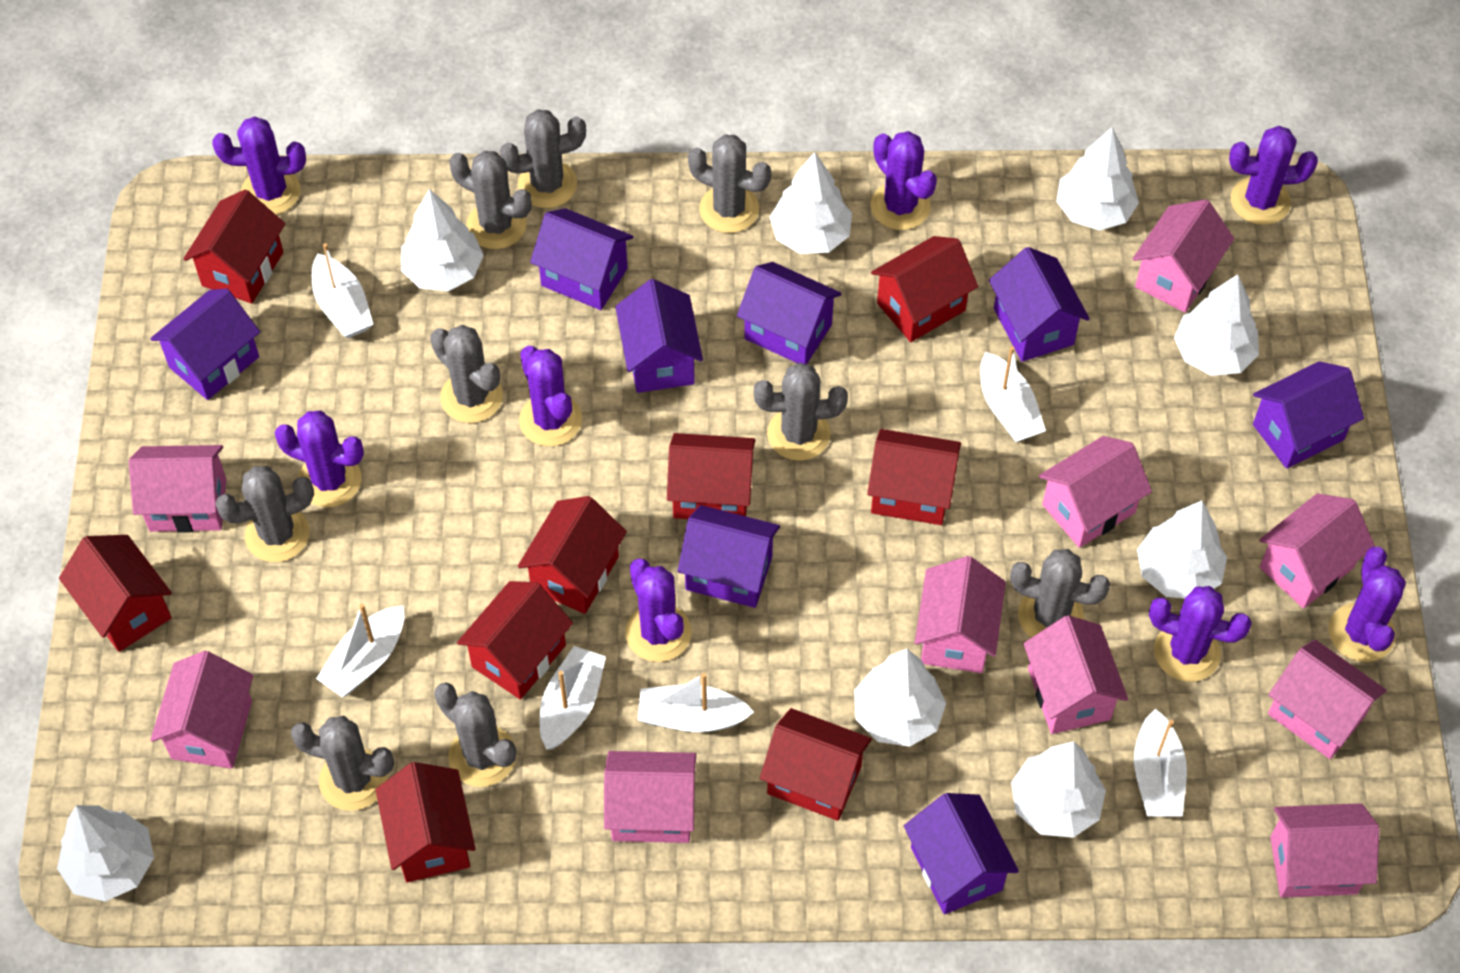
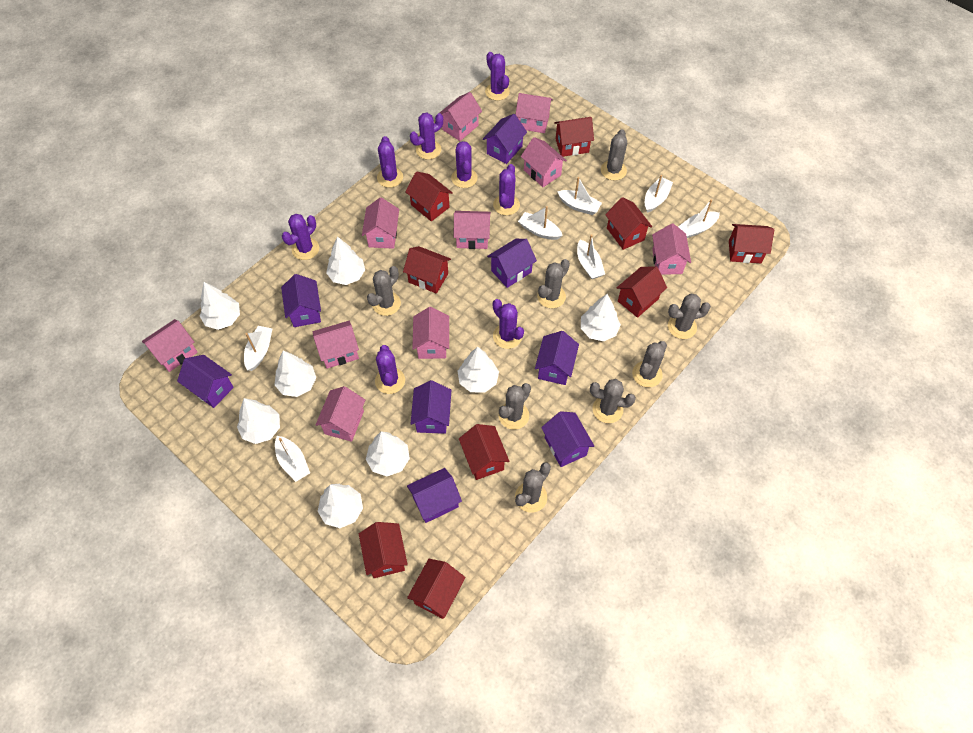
grey cactus: [215,466,314,562] [291,716,394,811] [430,325,503,423] [434,682,516,787] [449,151,532,249] [500,109,586,208] [688,135,771,233] [754,363,848,461] [1010,549,1110,638] = 9 -> [367,266,401,316] [499,383,531,430] [515,462,551,513] [537,259,570,308] [590,379,636,423] [601,129,627,180] [632,341,667,387] [668,294,711,339] = 8
white boat: [312,243,373,338] [316,604,404,697] [540,646,606,750] [638,673,754,732] [980,346,1046,442] [1134,708,1187,817] = 6 -> [244,326,272,371] [275,436,310,482] [518,206,563,240] [557,177,602,215] [577,234,605,279] [645,175,673,213] [678,199,720,238] = 7

